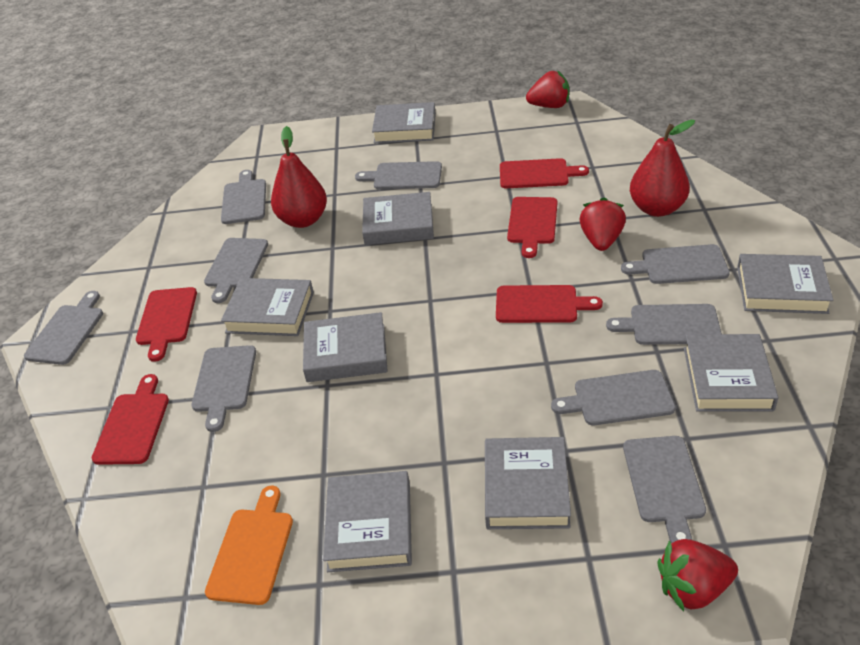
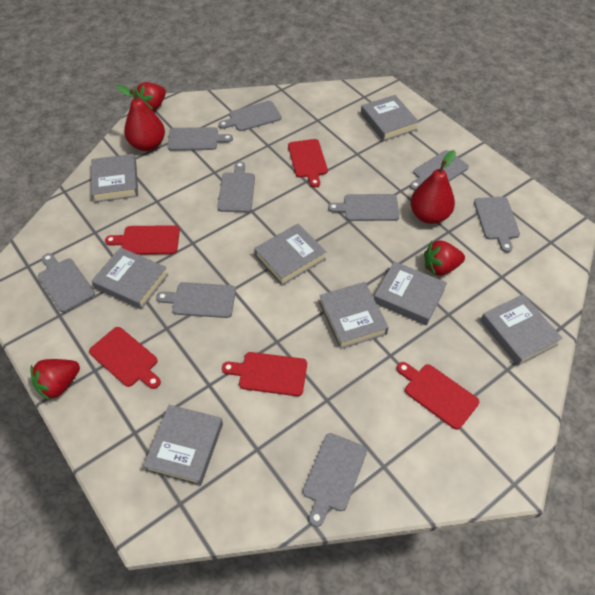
orange cutting board: [205,486,293,605] = 1 -> none = 0

